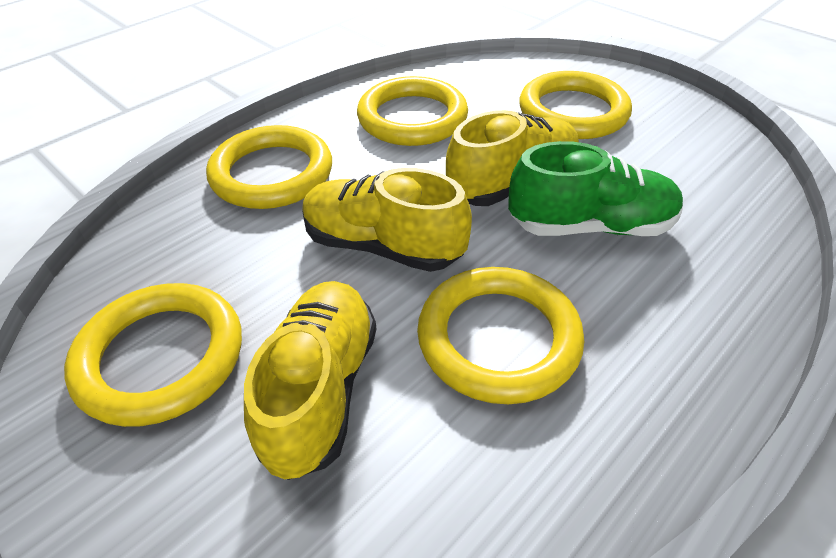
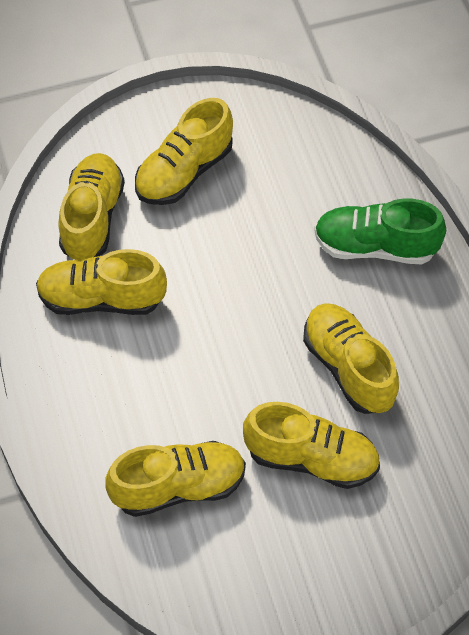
yellow ring: [64,283,242,427] [206,125,332,209] [357,76,468,146] [417,267,584,404] [519,71,632,139] = 5 -> none = 0
yellow shoe: [244,281,376,480] [302,168,472,272] [446,110,579,206] = 3 -> [36,249,167,315] [58,153,125,261] [105,441,246,517] [135,98,233,205] [243,402,380,489] [303,303,399,414] = 6

